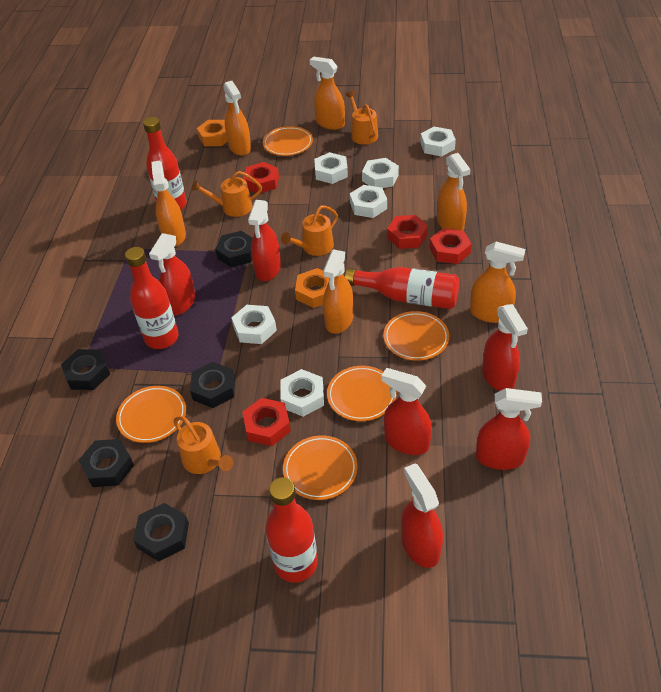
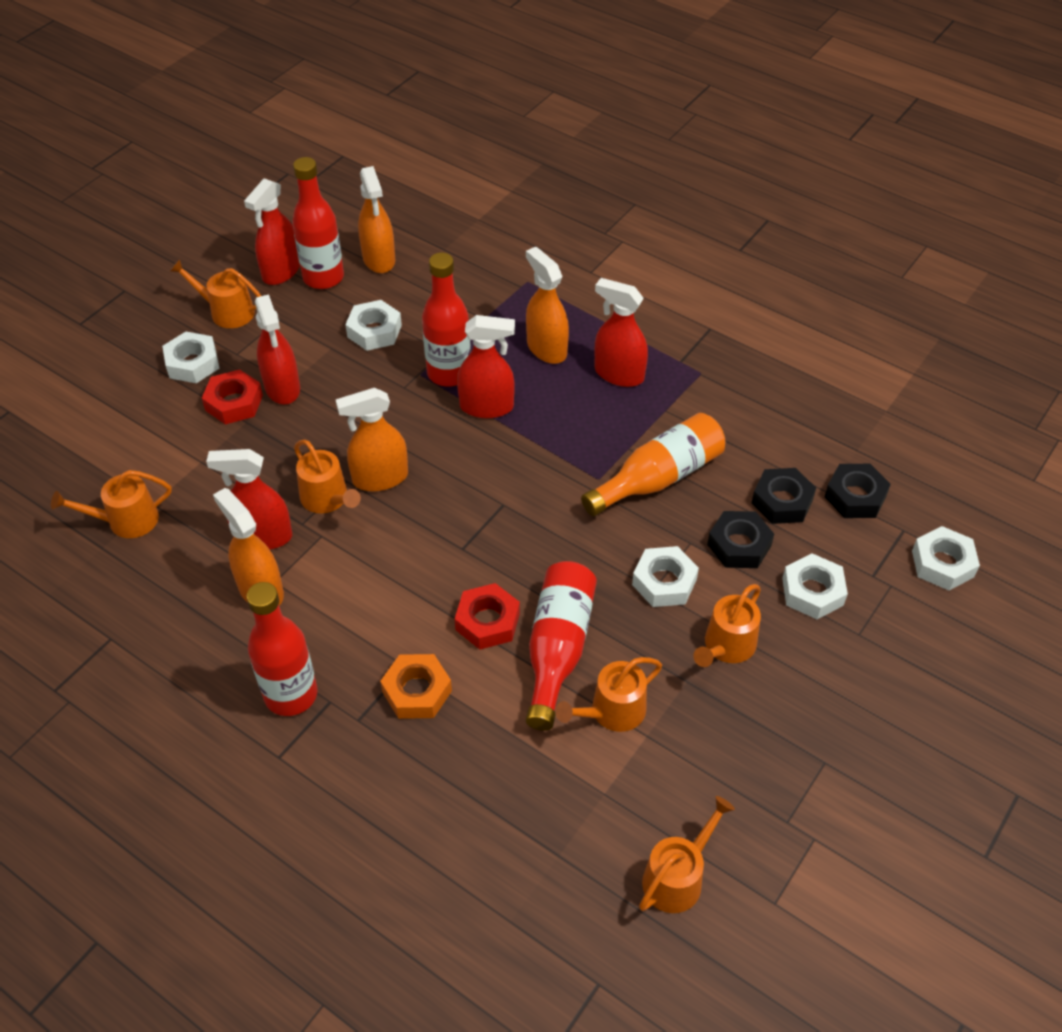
black nut: [61,349,110,390] [79,439,134,487] [133,503,189,561] [190,362,235,408] [215,231,253,267] = 5 -> [707,511,774,568] [751,468,816,524] [825,464,891,518] = 3
orange bottle: none = 0 -> [581,413,725,516] = 1
orange nut: [197,120,228,146] [295,268,329,308] = 2 -> [380,654,452,719] = 1
orange plate: [116,386,186,443] [263,126,313,156] [283,435,358,500] [327,366,396,421] [383,311,449,361] = 5 -> none = 0
orange spray bottle: [151,161,186,246] [223,81,251,156] [310,56,345,130] [323,249,353,334] [437,153,471,231] [470,242,525,323] = 6 -> [213,488,284,606] [336,388,408,492] [358,166,395,273] [526,247,569,364] = 4
orange watering can: [174,416,233,474] [191,171,262,217] [281,205,338,256] [345,91,378,144] = 4 -> [51,470,172,538] [169,259,261,328] [294,440,361,513] [556,657,662,732] [639,796,735,913] [693,584,761,667] = 6
red nut: [242,398,291,446] [243,162,279,193] [387,215,428,249] [429,228,472,264] = 4 -> [202,369,263,425] [455,583,520,650] = 2
red spray bottle: [149,233,196,315] [248,200,281,281] [381,368,432,455] [401,463,443,568] [476,388,542,470] [482,304,528,391] = 6 -> [206,449,292,550] [244,178,300,285] [255,294,300,405] [457,315,515,418] [595,278,648,387] = 5
white nut: [232,305,277,344] [280,369,324,417] [314,152,348,184] [350,185,387,218] [362,158,399,188] [420,127,456,157] = 6 -> [162,332,220,383] [345,300,402,351] [632,546,699,607] [782,553,848,619] [912,526,980,590] = 5

